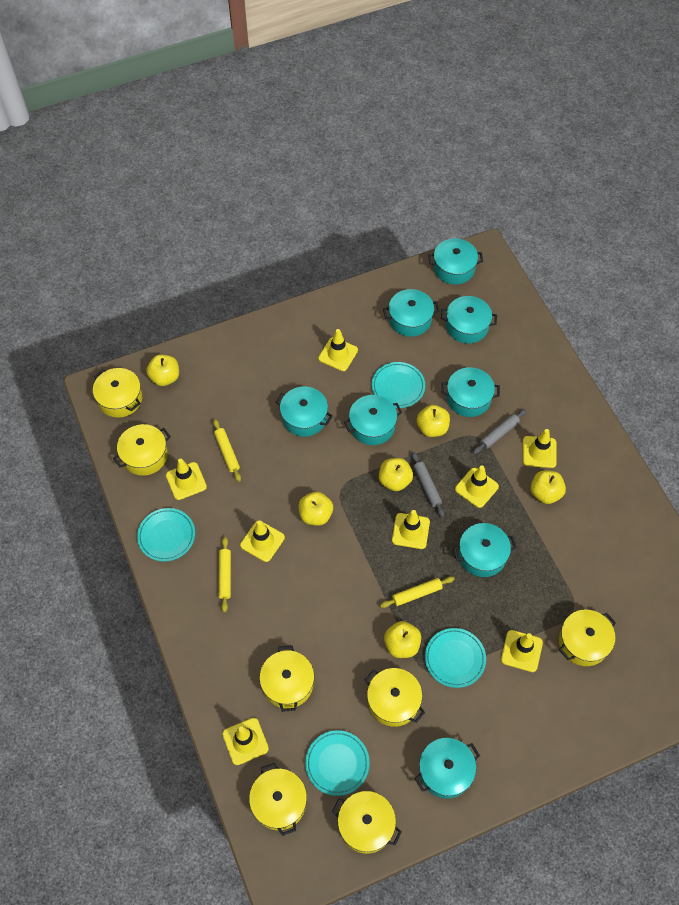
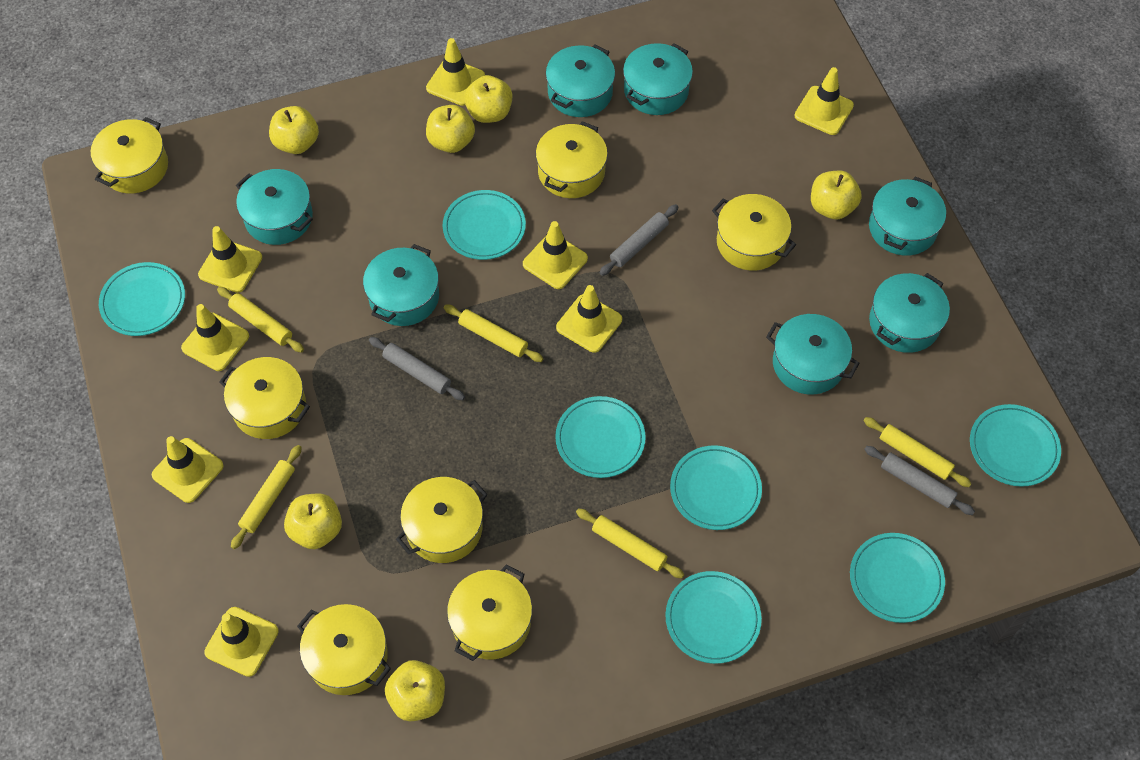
grey rolling pin: [411,452,444,517] [473,409,527,454] = 2 -> [369,337,465,400] [600,204,679,276] [864,446,975,515] = 3
turquoise plate: [137,508,195,562] [305,730,370,796] [372,362,425,408] [425,628,486,688] = 4 -> [99,262,185,336] [443,190,526,260] [555,396,646,478] [665,571,762,664] [670,445,762,530] [850,533,945,623] [970,404,1061,487] = 7
turquoise pot: [276,387,333,437] [344,395,402,445] [383,289,440,337] [415,738,480,799] [428,238,483,284] [441,296,497,344] [442,367,500,417] [453,523,517,577] = 8 -> [236,169,313,245] [363,244,439,326] [546,44,615,117] [623,43,693,115] [766,314,860,395] [869,177,946,256] [869,273,950,353] = 7
yellow rolling pin: [213,419,241,482] [219,537,231,612] [380,576,454,608] = 3 -> [217,287,304,353] [231,445,302,549] [444,305,543,362] [576,508,684,578] [863,417,972,487] = 5

